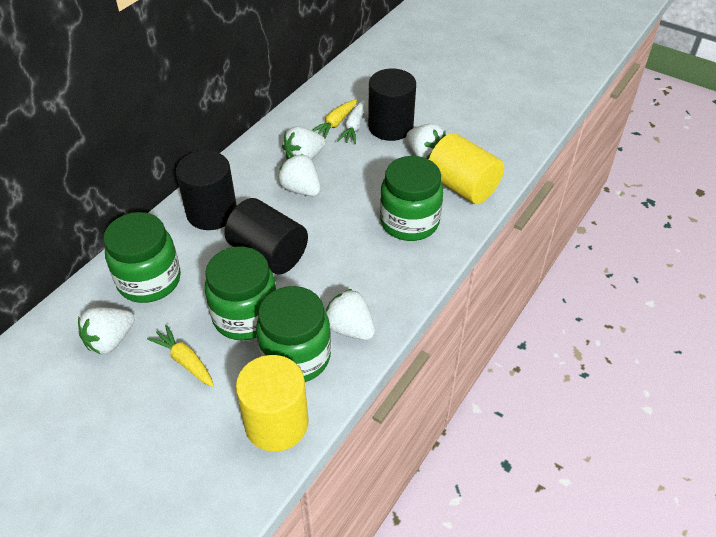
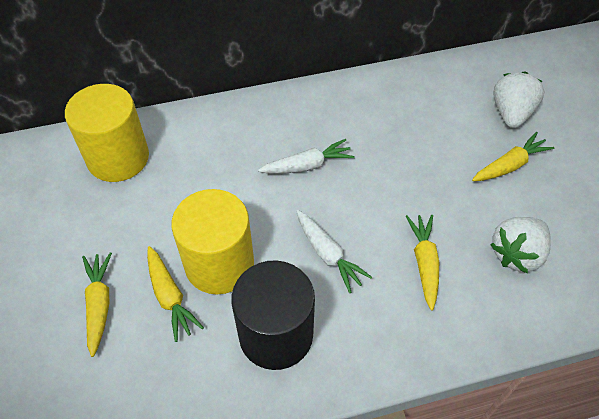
black cylinder: [176,151,237,230] [224,198,308,274] [368,68,416,141] = 3 -> [231,260,315,370] = 1
green jar: [103,212,181,303] [205,247,277,340] [256,286,331,382] [380,156,443,241] = 4 -> none = 0
white carrot: [337,100,365,144] = 1 -> [258,139,355,174] [296,210,372,293] = 2
white strawberry: [78,307,135,354] [278,154,321,196] [282,126,326,160] [325,289,375,340] [406,124,446,159] = 5 -> [490,217,551,273] [493,72,545,128] = 2
yellow carrot: [147,325,214,387] [312,99,357,139] = 2 -> [82,252,112,357] [147,246,204,342] [406,215,439,311] [472,132,554,181] = 4

